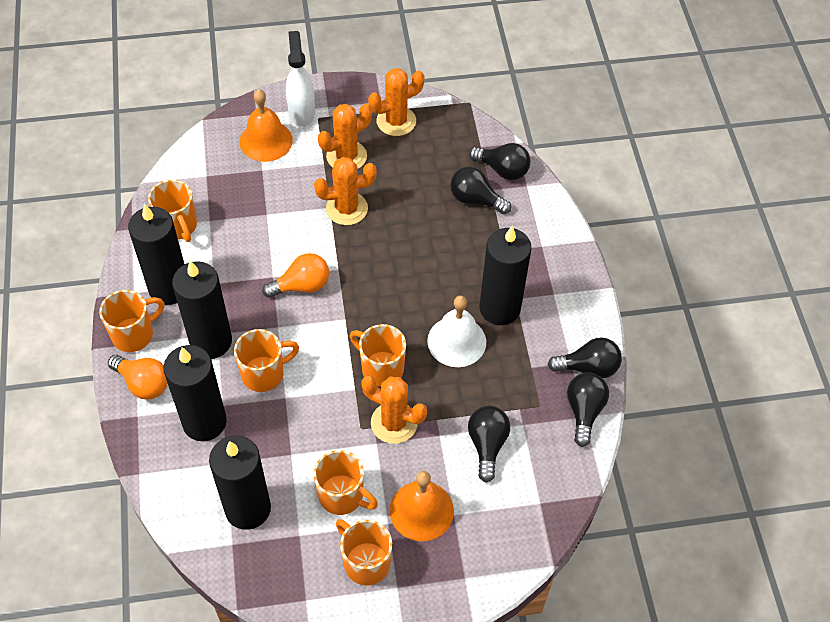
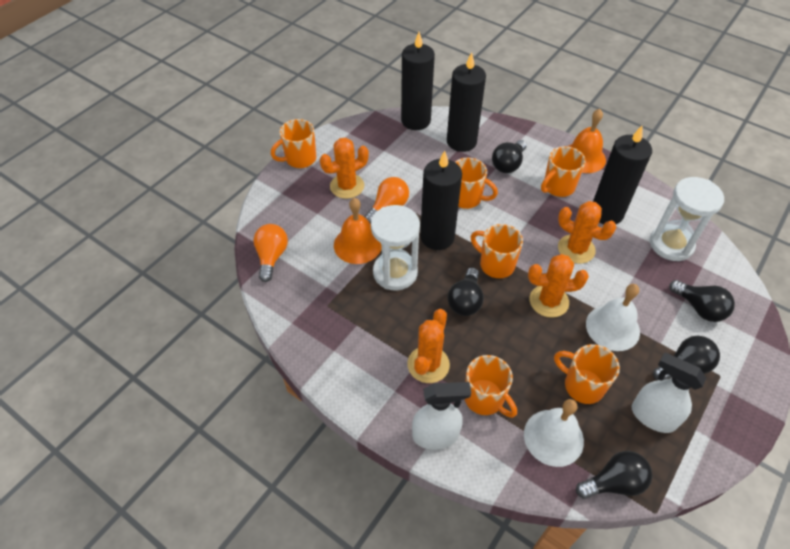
black candle: [128,204,185,305] [163,345,227,441] [172,261,232,359] [209,435,271,530] [480,226,532,325] = 5 -> [401,32,435,130] [420,151,462,250] [447,52,486,152] [593,126,652,224] = 4
white bell: [427,296,486,367] = 1 -> [524,399,584,467] [586,284,640,351] = 2
white hourglass: none = 0 -> [371,205,420,291] [650,177,724,261] = 2
white spray bottle: [286,31,315,126] = 1 -> [412,382,471,450] [632,353,706,433] = 2

